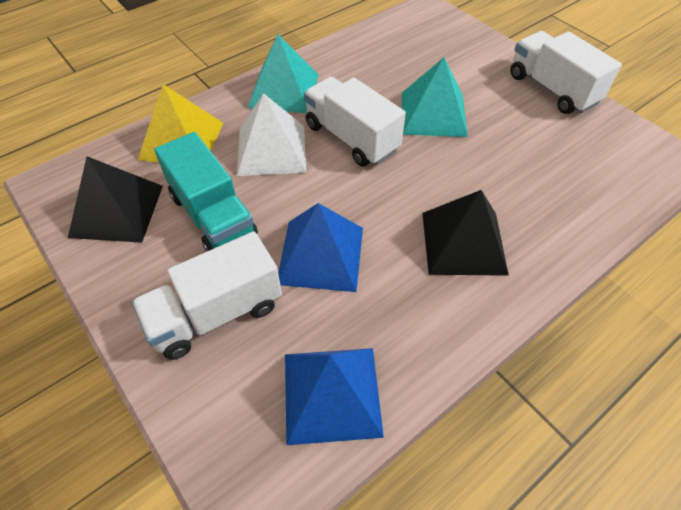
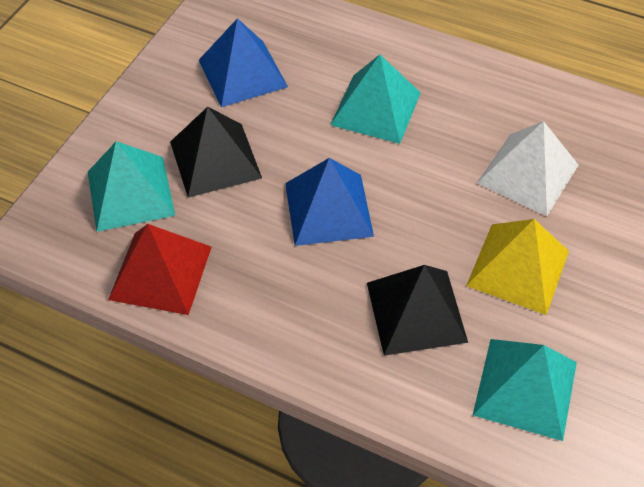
red pyramid: none = 0 -> [108,224,212,315] = 1
turquoise pyramid: [248,34,318,113] [402,57,468,137] = 2 -> [88,141,175,232] [330,55,421,144] [473,339,577,441] = 3
turquoise truck: [154,132,258,252] = 1 -> none = 0
white truck: [132,231,282,360] [304,77,406,167] [510,31,622,114] = 3 -> none = 0

